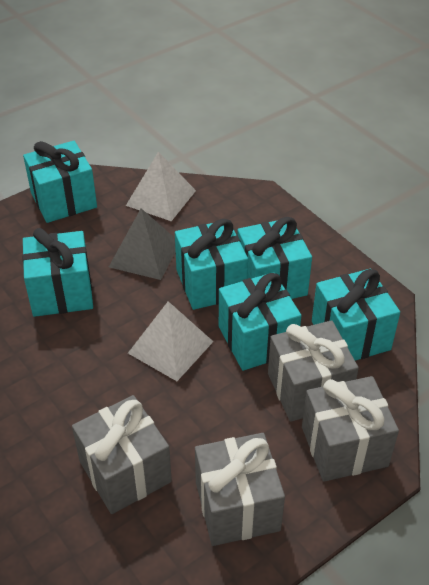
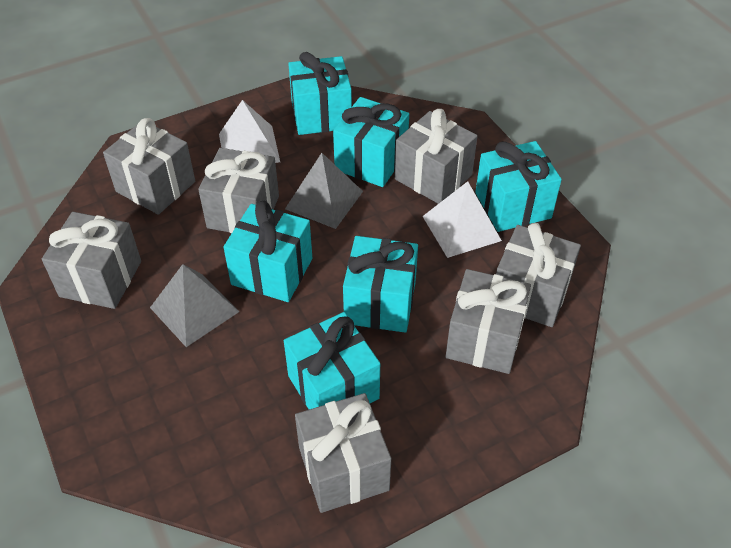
grey gift: [72,395,172,514] [195,433,285,546] [268,320,359,422] [302,376,399,482] = 4 -> [42,212,141,309] [103,118,195,215] [198,148,279,233] [295,393,391,513] [395,109,478,204] [446,269,531,374] [496,223,581,327] = 7
grey pyramid: [109,208,176,280] = 1 -> [150,264,240,347] [285,153,363,229] = 2

